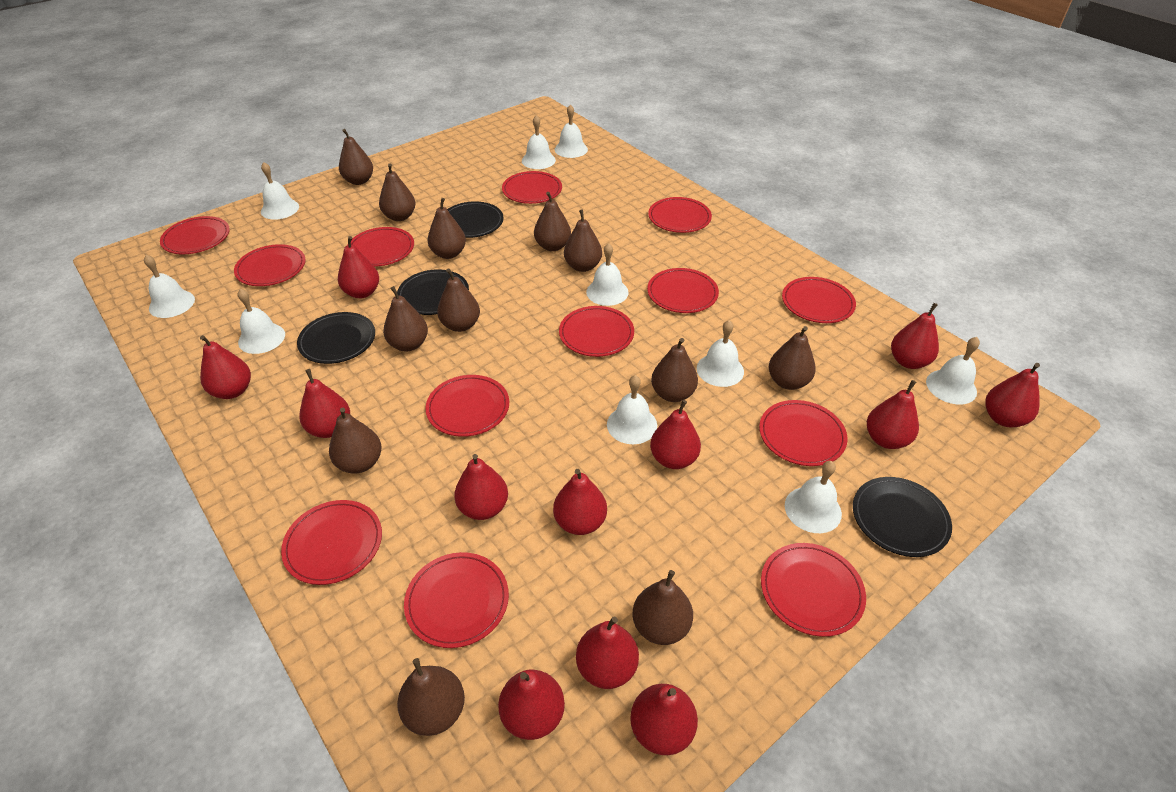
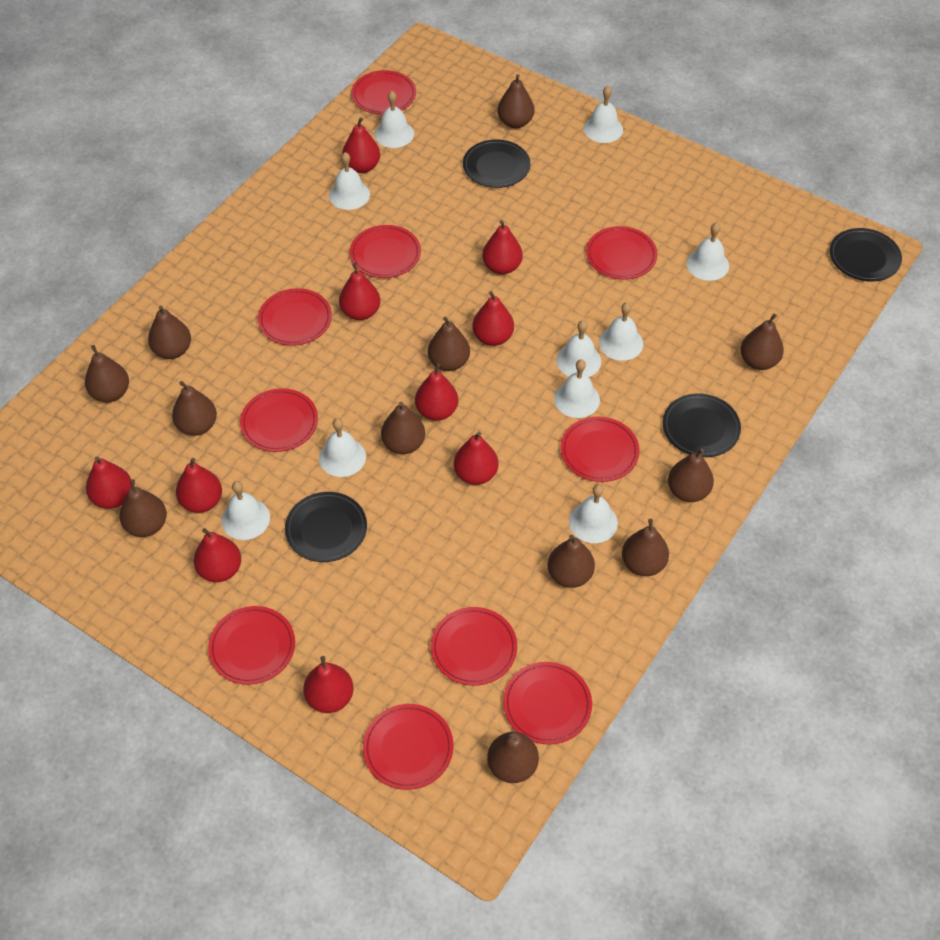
red pear: [200,335,251,399] [299,369,350,438] [338,236,379,298] [454,454,508,520] [498,669,565,740] [553,469,607,535] [576,617,639,689] [630,684,698,755] [650,400,701,469] [867,380,919,449] [891,303,939,369] [985,363,1040,427] = 12 -> [86,456,132,509] [176,458,222,513] [194,528,241,582] [303,656,354,713] [339,263,380,320] [342,117,380,173] [415,363,458,421] [454,432,498,485] [472,291,514,346] [482,220,523,275] = 10
red plate: [160,216,230,254] [234,244,305,286] [281,500,382,585] [351,227,414,266] [404,552,509,648] [425,375,509,437] [502,171,562,204] [559,306,634,357] [647,268,719,313] [648,197,712,233] [759,400,848,466] [761,543,866,637] [782,277,856,323] = 13 -> [208,606,295,685] [240,388,318,452] [258,288,332,346] [350,225,421,278] [351,70,416,115] [363,704,454,790] [431,607,517,686] [503,662,592,745] [560,417,640,482] [586,226,657,280] = 10

